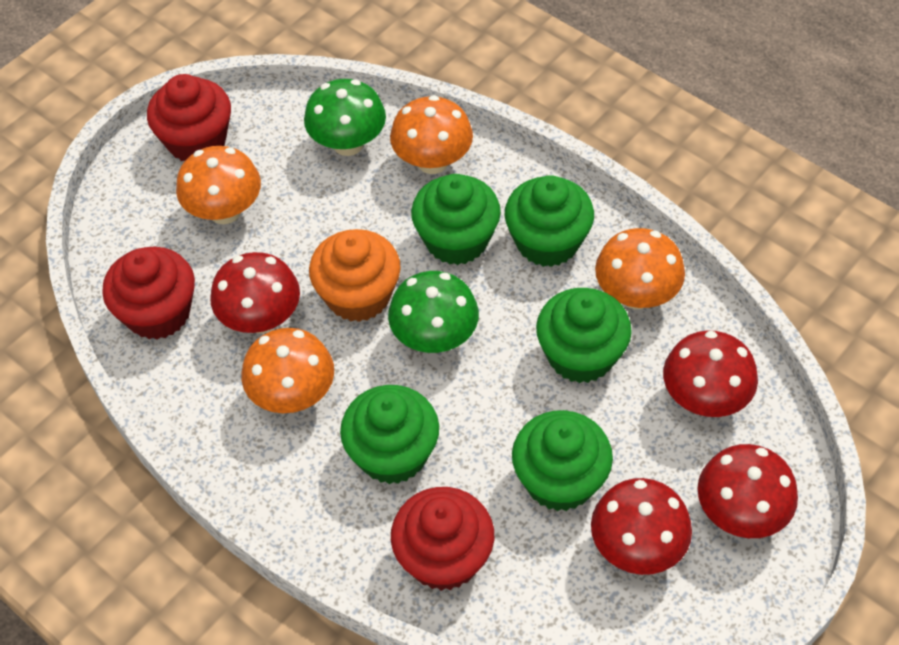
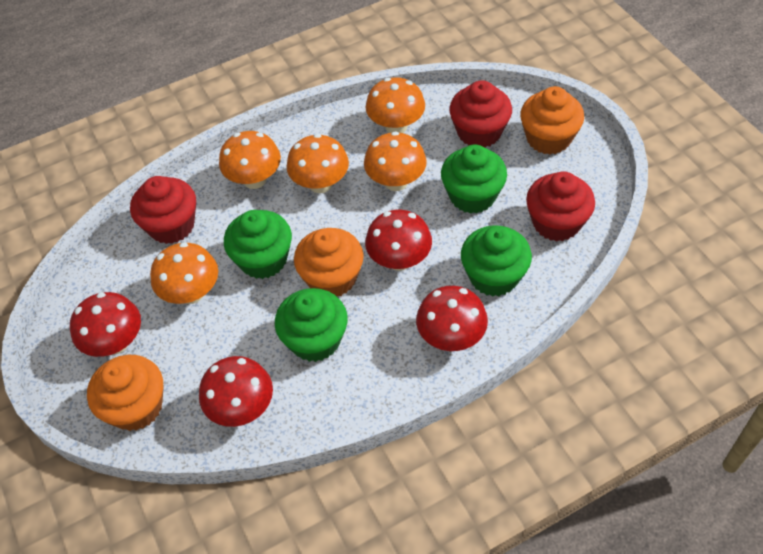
green cupcake: [340,385,439,484] [411,174,501,265] [504,175,594,267] [512,410,613,511] [536,288,632,383] = 5 -> [224,210,292,279] [275,288,348,362] [441,144,507,214] [461,225,532,297] = 4
green mushroom: [304,79,386,156] [388,271,479,353] = 2 -> none = 0
orange cupcake: [309,229,401,322] = 1 -> [87,355,164,431] [294,228,364,296] [520,86,584,155] = 3
orange mushroom: [176,146,261,224] [242,328,334,413] [390,95,473,174] [595,228,685,309] = 4 -> [150,242,218,304] [219,131,281,189] [287,134,349,193] [364,131,427,191] [366,77,425,133] = 5

